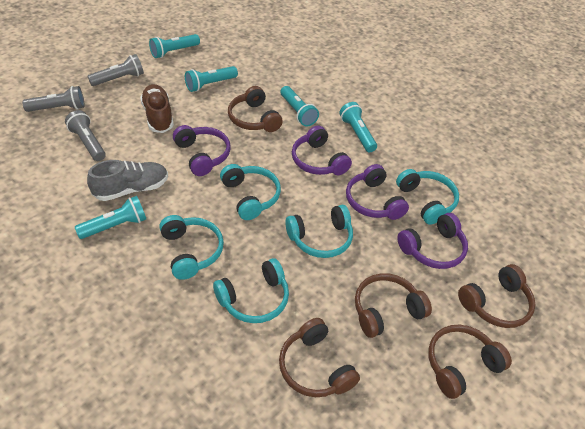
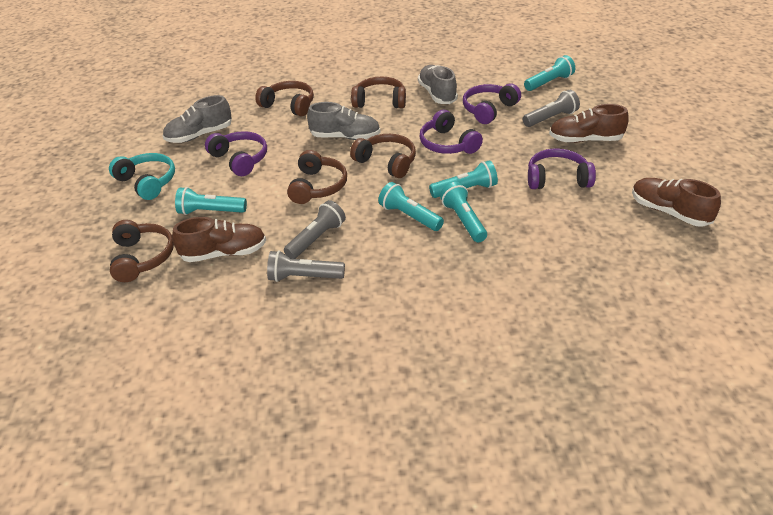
brown shoe: [140,84,174,133] = 1 -> [172,217,266,262] [549,104,629,143] [632,178,721,227] = 3
grey shoe: [87,160,168,201] = 1 -> [163,95,232,143] [307,102,381,140] [418,65,458,104] = 3
turquoise headphones: [159,215,224,280] [213,258,289,323] [220,164,281,220] [285,205,353,258] [396,169,459,225] = 5 -> [109,153,175,200] = 1

